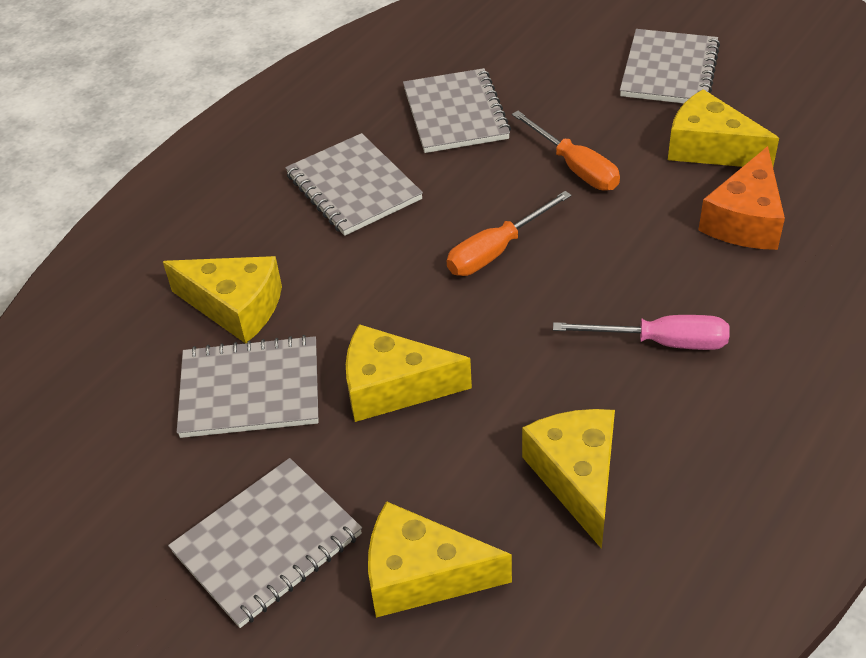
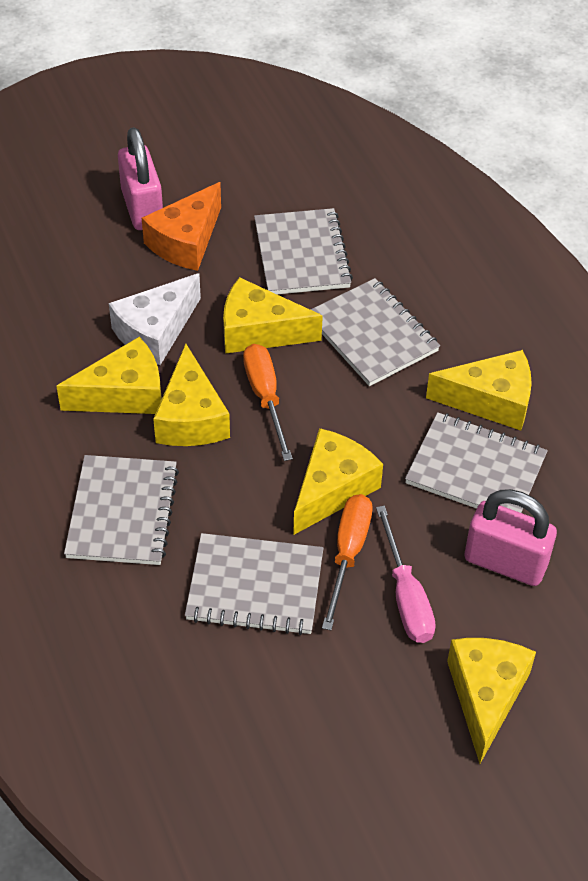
pink padlock: none = 0 -> [118,127,163,230] [464,489,557,586] = 2
white cheese: none = 0 -> [109,273,201,365] = 1
yellow cheese: [163,256,282,344] [346,324,472,422] [368,501,512,618] [522,409,615,549] [668,89,779,167] = 5 -> [56,337,162,414] [153,344,230,446] [223,277,323,354] [293,428,383,535] [426,350,532,431] [447,638,536,764] = 6

